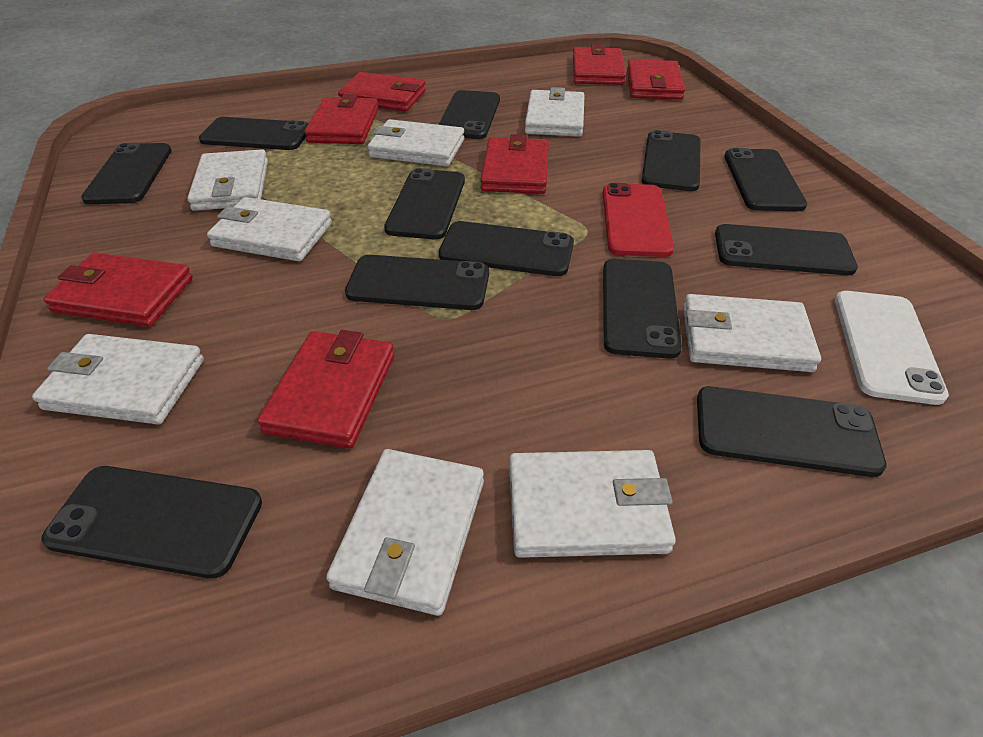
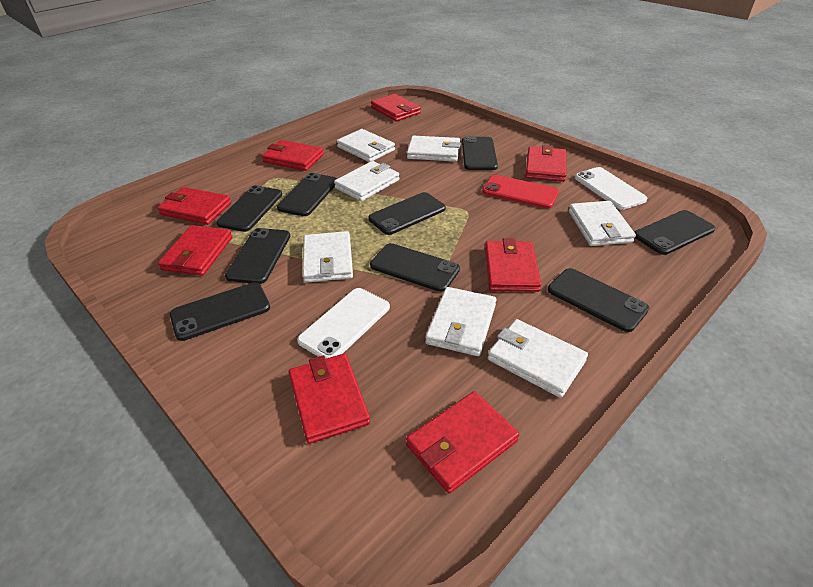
black phone: [42,466,262,579] [81,143,172,204] [199,117,309,150] [345,255,489,310] [384,168,465,240] [439,90,500,139] [439,221,574,276] [603,259,682,359] [641,130,701,191] [697,386,887,477] [715,224,858,275] [724,148,807,211] = 12 -> [170,282,270,341] [216,185,282,232] [225,228,290,284] [277,173,337,216] [368,192,446,235] [370,243,460,292] [462,136,498,170] [548,268,649,332] [634,210,715,255] = 9
red wallet: [43,253,193,327] [257,330,395,448] [305,94,379,144] [338,72,426,111] [480,134,549,194] [573,45,626,85] [627,59,685,100] = 7 -> [157,187,231,225] [158,225,233,276] [262,140,324,171] [289,353,370,444] [371,94,421,122] [406,391,519,494] [485,238,541,292] [525,145,567,182] = 8
white phone: [835,291,949,405] = 1 -> [297,288,390,359] [575,167,647,210] = 2
white wallet: [32,334,204,424] [187,149,268,211] [207,197,332,261] [326,449,484,616] [368,119,464,166] [509,450,676,558] [525,87,585,137] [683,294,821,372] = 8 -> [302,231,353,283] [334,161,399,201] [337,129,395,162] [407,136,461,162] [425,287,496,356] [488,319,588,398] [569,201,636,246] = 7

